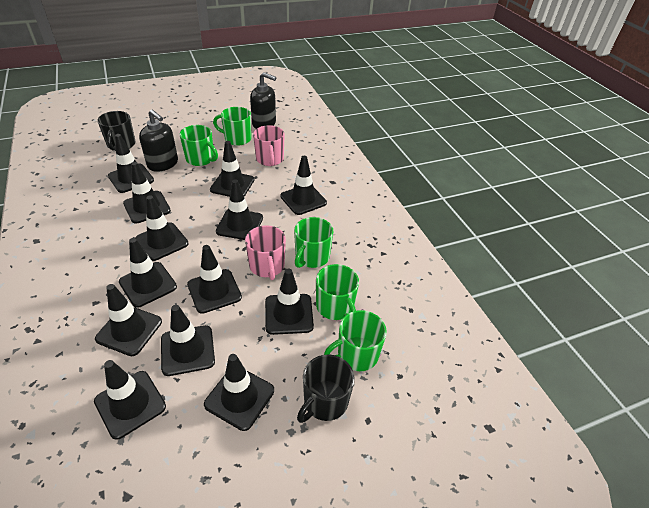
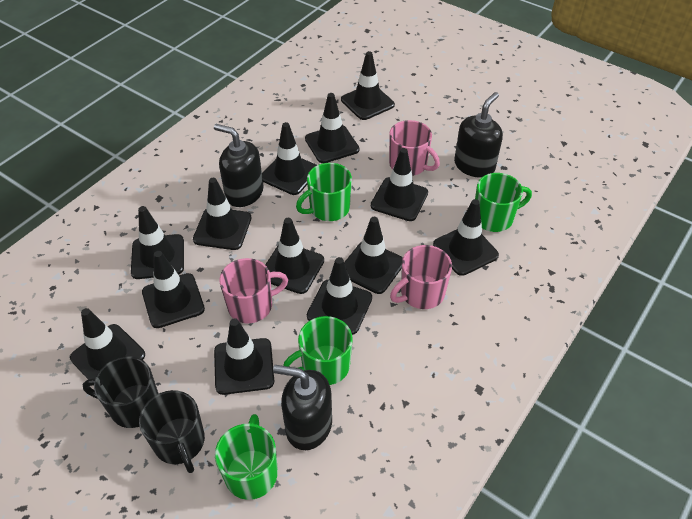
black soap dispenser: [139,109,178,172] [250,72,276,129] = 2 -> [214,124,264,207] [273,365,332,450] [454,92,503,178] = 3
green mug: [180,125,218,166] [213,107,251,146] [294,217,333,268] [316,264,359,320] [324,310,387,371] = 5 -> [215,414,278,500] [283,316,353,385] [296,163,352,221] [475,173,532,232] = 4
pink mug: [245,225,286,280] [253,125,285,166] = 2 -> [219,258,288,323] [389,120,440,176] [390,245,452,309] = 3

